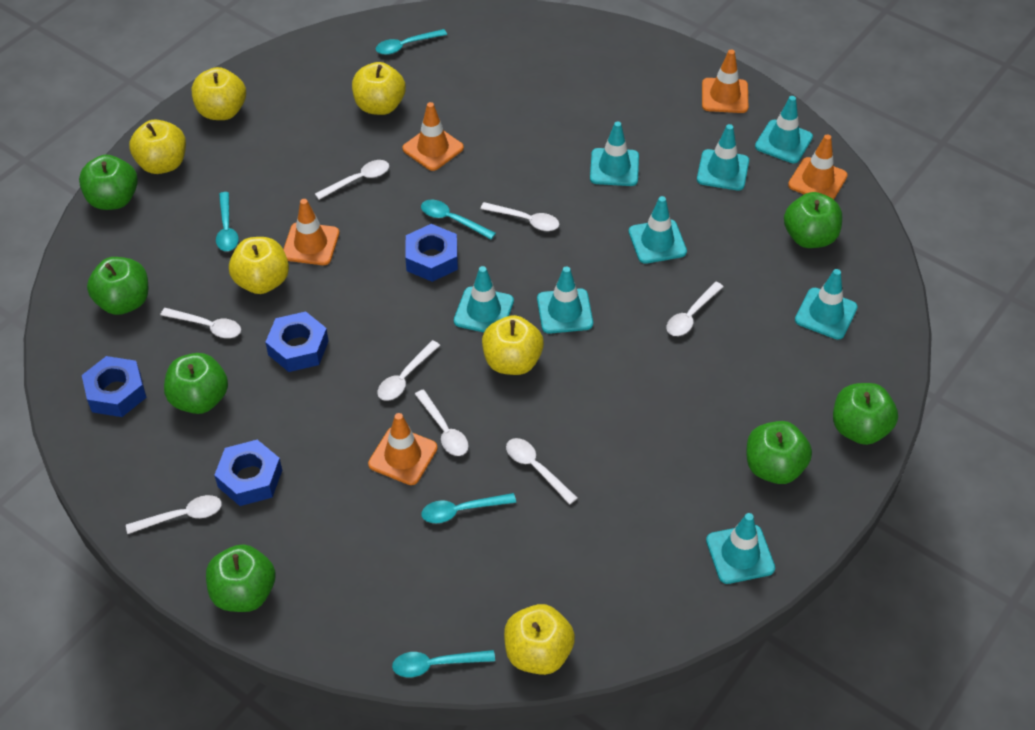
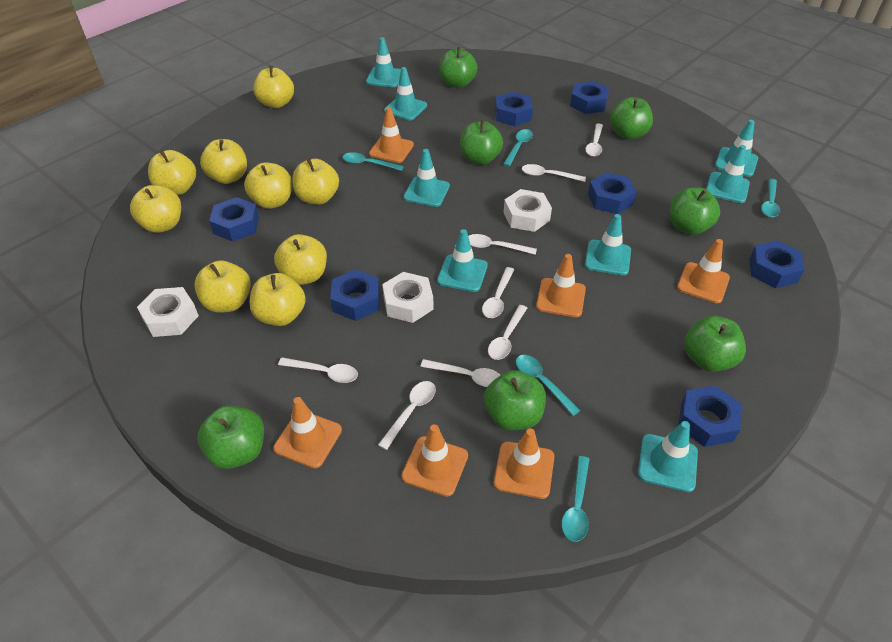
blue nut: [82,356,147,417] [214,440,282,506] [265,312,329,372] [405,224,458,282] = 4 -> [209,197,259,242] [330,269,380,321] [495,92,533,126] [570,81,609,114] [588,172,637,214] [678,385,742,447] [749,241,805,288] = 7
orange traffic cone: [283,199,340,265] [368,413,438,485] [402,102,464,171] [702,50,748,113] [788,134,848,200] = 5 -> [273,397,342,468] [369,107,414,163] [401,424,468,497] [494,428,555,499] [536,254,586,317] [677,239,730,303] = 6
white nut: none = 0 -> [137,287,199,337] [382,272,434,323] [503,189,552,232] = 3
yellow apple: [129,119,186,174] [192,67,246,120] [229,237,289,294] [352,62,406,115] [482,315,544,375] [504,604,575,675] = 6 -> [130,185,181,233] [148,150,196,195] [194,260,251,313] [200,139,247,184] [244,162,292,209] [250,273,306,326] [253,66,294,108] [274,234,327,285] [292,159,339,205] = 9

